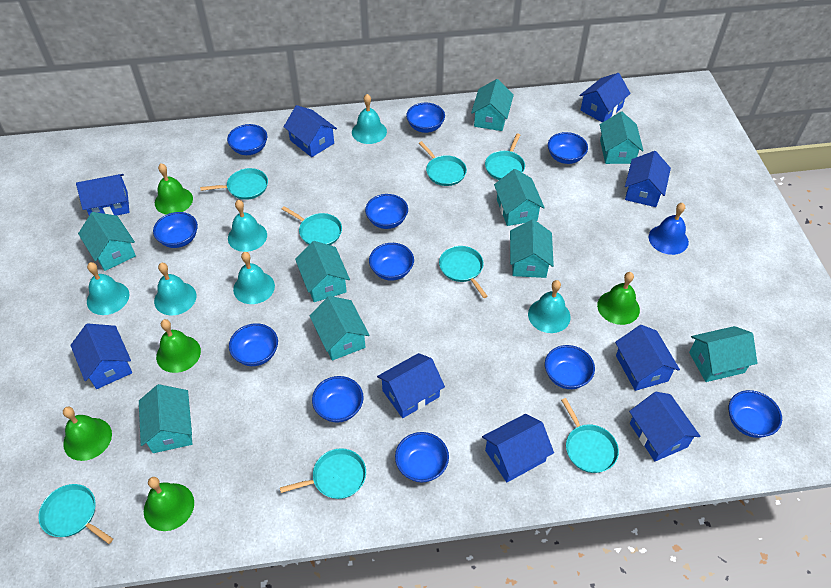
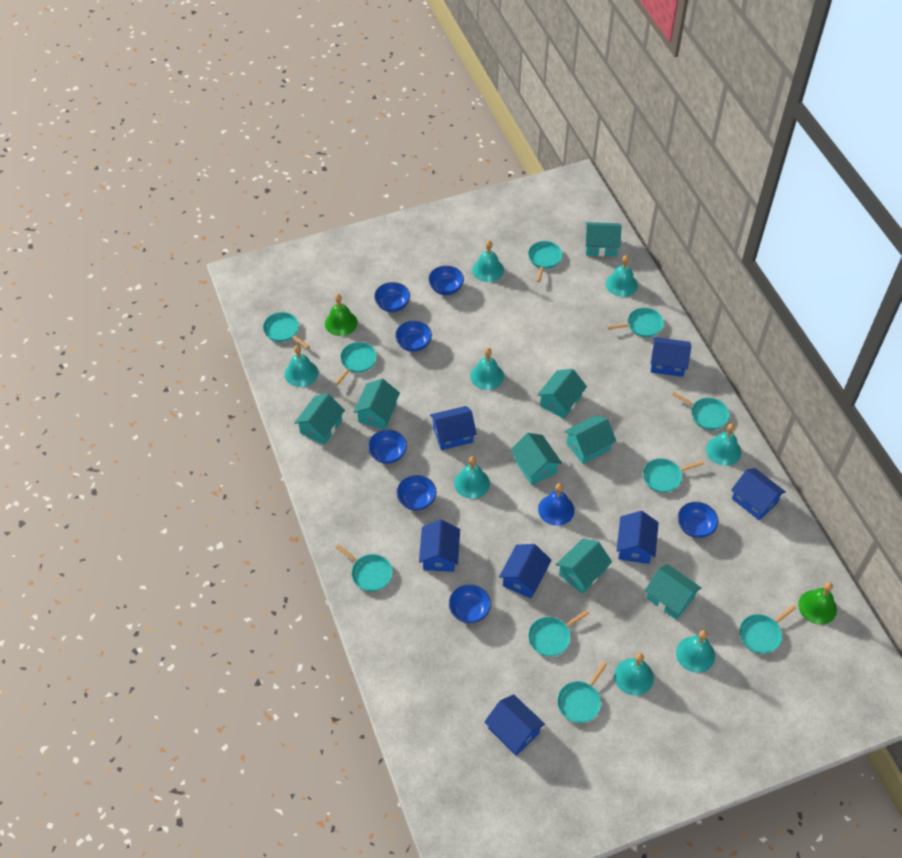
blue bowl: [153,212,198,248] [227,124,267,155] [229,323,278,366] [312,376,363,423] [365,194,408,229] [369,243,414,281] [395,432,449,482] [406,103,445,133] [545,345,595,389] [548,132,588,164] [729,390,782,438] = 11 -> [368,430,407,464] [374,282,410,312] [395,321,432,352] [396,475,437,511] [428,266,464,295] [449,584,491,623] [678,502,718,538] = 7
blue house: [70,323,132,389] [76,174,130,215] [284,105,337,157] [377,353,445,418] [482,414,554,482] [579,73,631,123] [615,325,680,391] [625,151,671,207] [629,392,700,461] = 9 -> [419,519,460,572] [430,406,477,450] [484,694,545,756] [499,544,551,598] [616,511,659,564] [651,337,691,377] [731,468,786,520] = 7
green bell: [63,407,112,461] [144,477,194,531] [155,164,193,215] [156,319,201,373] [597,272,640,325] = 5 -> [325,294,358,336] [798,582,837,625] = 2
turquoise bell: [87,262,129,315] [154,263,196,315] [228,200,267,252] [233,252,275,304] [352,94,387,144] [528,280,571,333] = 6 -> [285,345,318,387] [454,456,490,499] [470,348,504,390] [472,241,504,282] [606,255,638,297] [614,653,654,696] [676,630,715,673] [706,424,741,466] = 8
turquoise house: [78,212,136,271] [139,384,192,453] [295,241,350,302] [310,296,369,361] [471,79,514,131] [494,169,545,226] [510,219,554,278] [600,112,644,164] [689,326,757,382] = 9 -> [294,394,345,445] [353,379,400,430] [511,433,562,485] [537,369,587,419] [556,539,612,594] [564,415,616,464] [585,222,622,256] [645,564,701,620] = 8
turquoise pan: [38,484,113,544] [200,168,268,200] [280,448,366,499] [282,206,342,245] [419,141,467,186] [439,246,488,298] [485,133,525,180] [561,398,619,473] = 8 -> [263,312,309,348] [335,342,377,385] [336,545,393,592] [528,241,563,282] [528,610,589,656] [557,662,607,723] [607,308,664,337] [643,458,704,493] [672,392,729,430] [739,605,796,654] = 10

